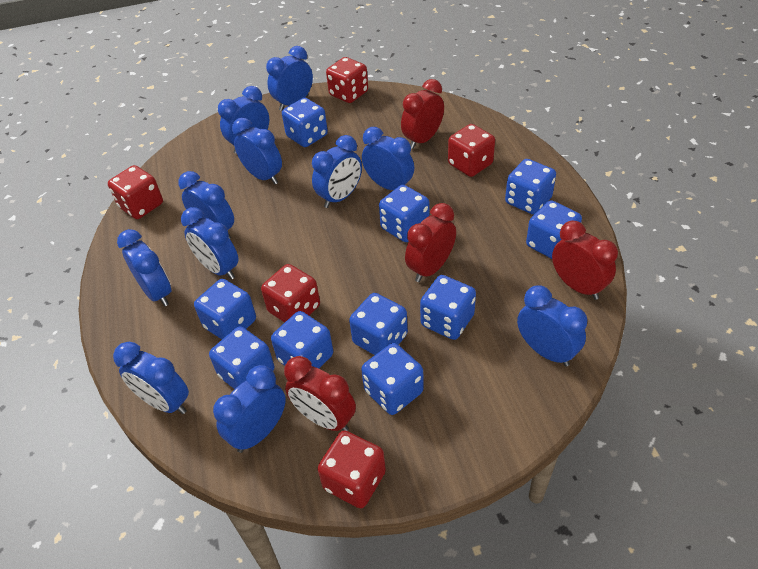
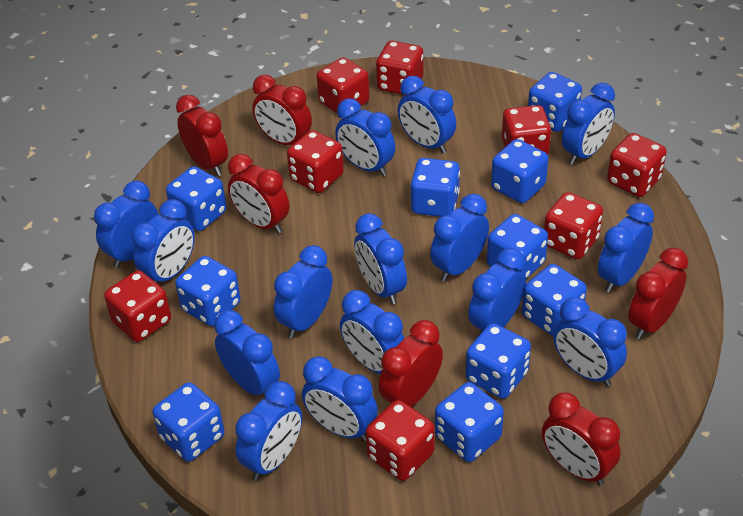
blue clock: [113,342,189,414] [117,229,171,306] [178,171,234,239] [181,207,238,280] [213,365,286,453] [218,86,269,154] [232,118,282,184] [266,46,313,111] [312,135,362,208] [362,127,414,190] [517,285,587,366] = 11 -> [94,181,159,268] [132,199,195,284] [214,310,280,398] [235,381,302,481] [274,245,332,338] [302,356,378,441] [335,99,395,176] [340,290,405,374] [354,213,407,305] [398,76,456,153] [430,194,489,282] [468,248,526,334] [553,297,627,386] [562,83,615,165] [598,203,654,293] = 15
red clock: [284,356,356,431] [401,79,444,149] [405,203,456,282] [552,221,618,300] = 4 -> [176,95,228,176] [228,154,289,234] [252,75,312,145] [378,320,443,407] [542,392,620,486] [628,248,688,339] = 6
red dice: [108,165,163,219] [261,264,320,323] [318,431,386,508] [326,57,368,103] [448,124,495,177] = 5 -> [104,270,171,342] [287,130,344,193] [317,57,369,113] [366,400,435,481] [376,41,423,95] [502,105,551,155] [544,192,603,259] [607,133,666,197] = 8

